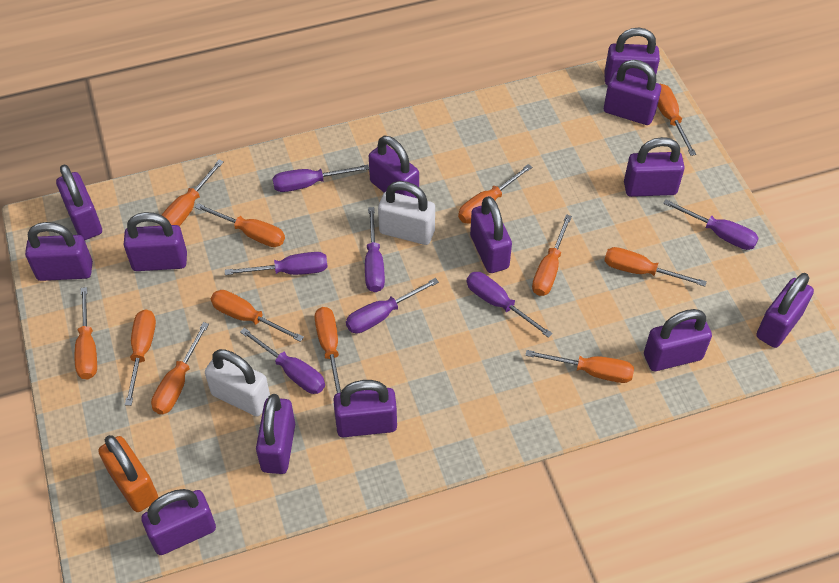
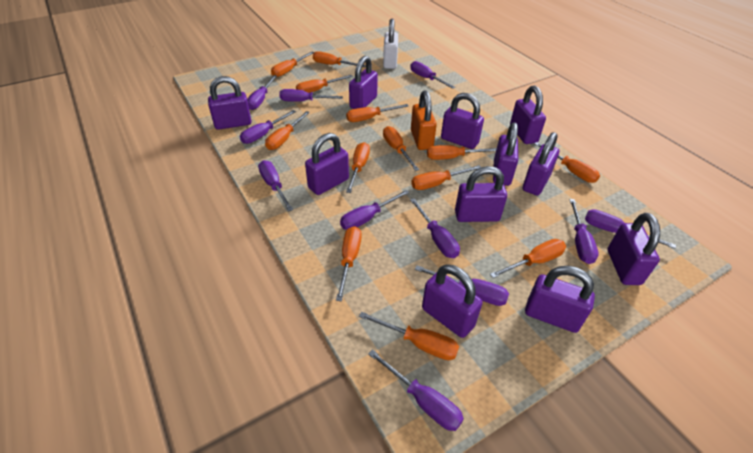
orange screwdriver: [75,287,97,379] [125,309,156,406] [151,322,209,414] [160,160,224,226] [195,203,285,247] [211,290,304,342] [315,307,341,394] [458,164,532,224] [525,350,634,383] [532,214,572,296] [604,247,707,286] [657,84,696,156] = 12 -> [265,111,310,150] [271,52,314,77] [296,75,353,93] [313,51,366,67] [336,226,362,301] [346,104,409,122] [346,142,370,193] [359,312,459,360] [383,126,419,171] [411,165,481,190] [427,145,497,160] [490,239,566,278] [534,142,600,183] = 13
purple padlock: [25,222,93,281] [56,164,102,240] [124,212,187,271] [141,489,216,555] [256,394,295,474] [333,380,397,437] [369,136,419,198] [470,196,512,273] [604,28,660,85] [604,60,661,125] [624,137,685,197] [644,309,712,371] [756,273,814,348] = 13 -> [208,76,251,130] [305,133,349,195] [349,56,378,109] [422,264,483,338] [441,93,484,149] [455,166,507,222] [493,123,518,186] [510,86,546,144] [523,132,559,196] [525,266,595,333] [608,213,660,285] = 11
purple screwdriver: [225,252,328,275] [240,328,325,394] [273,165,369,192] [346,278,439,334] [365,207,385,292] [467,272,553,338] [663,199,759,250] = 7 -> [240,110,296,144] [247,75,277,110] [258,160,293,211] [279,89,343,102] [340,190,409,230] [368,349,464,431] [410,61,455,89] [410,198,460,258] [415,265,509,306] [569,199,599,264] [585,209,676,249] = 11
white padlock: [205,349,270,416] [378,181,435,245] = 2 -> [383,18,398,69] = 1

